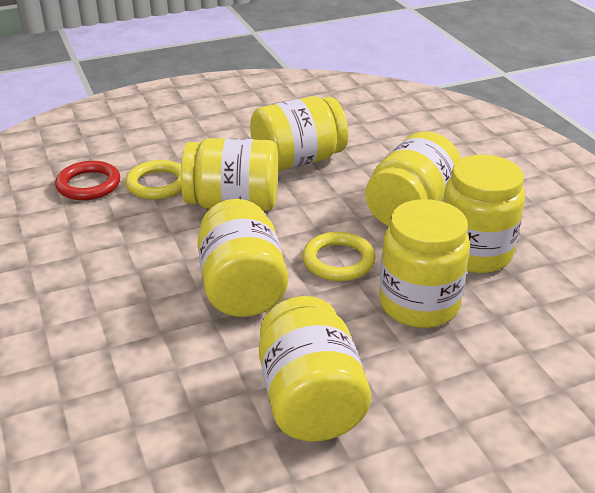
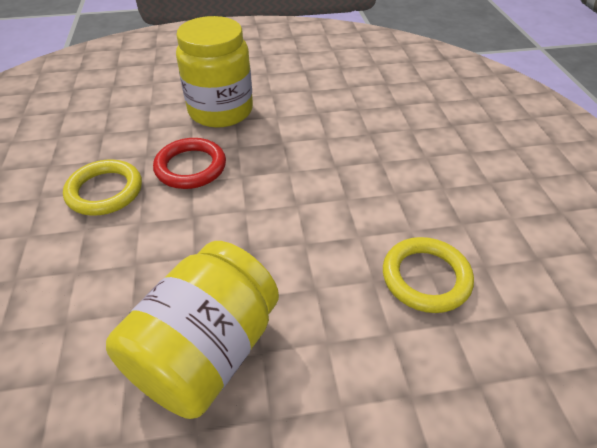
yellow jar: [181,138,278,211] [197,199,288,317] [250,96,348,171] [259,296,371,441] [365,131,461,226] [379,199,470,328] [443,154,525,273] = 7 -> [106,241,279,419] [176,16,253,128] = 2

